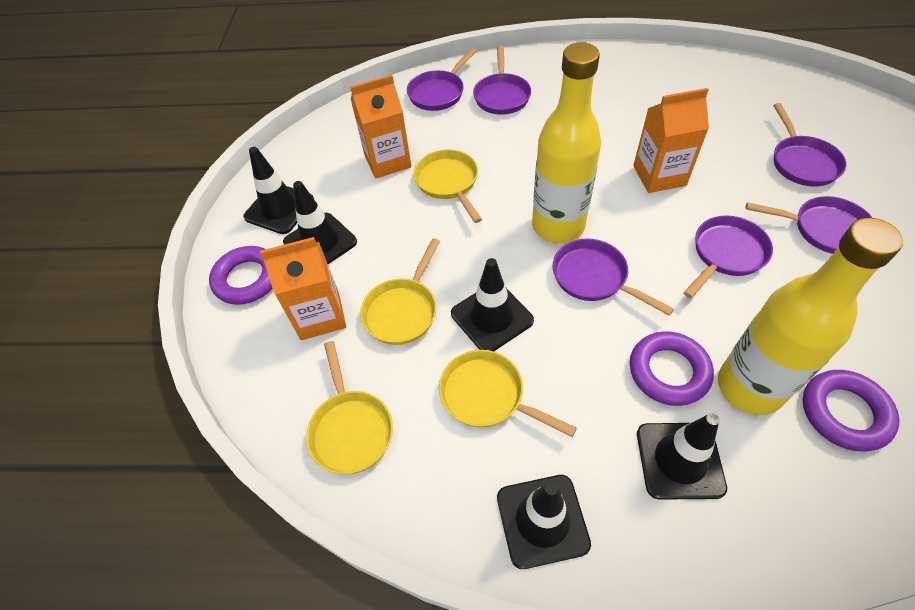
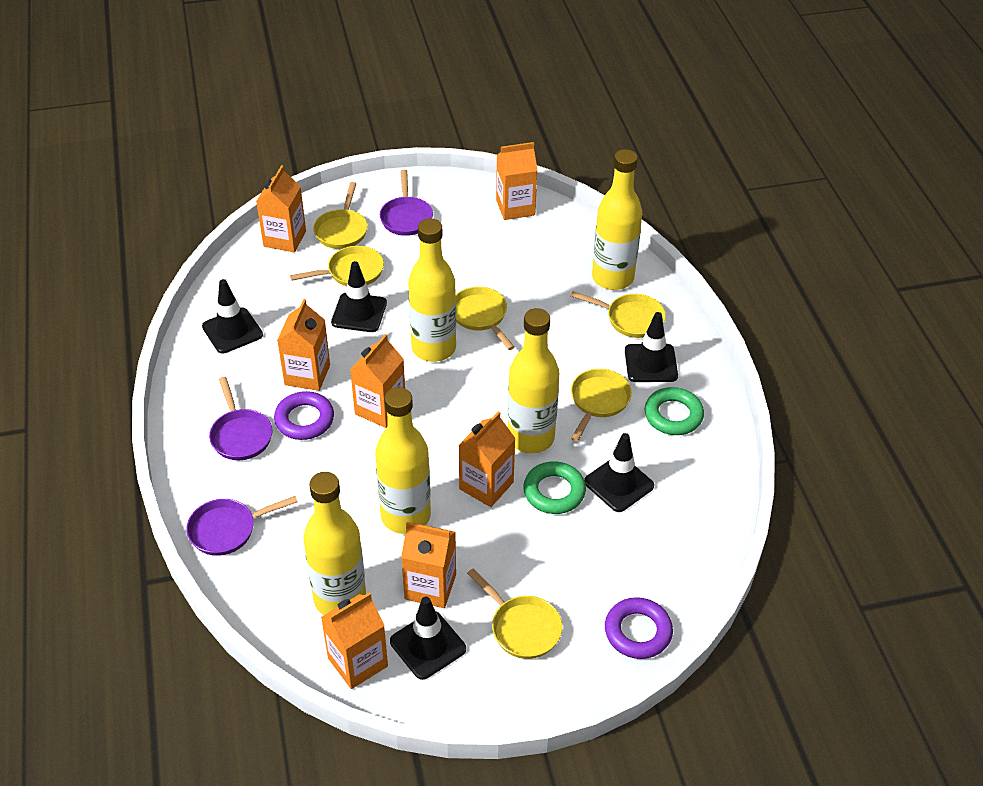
green ring: none = 0 -> [523,461,586,514] [645,387,704,435] = 2
orange carton: [260,237,346,340] [350,75,412,178] [633,88,709,193] = 3 -> [256,165,306,252] [277,299,330,391] [321,592,388,689] [350,334,405,428] [401,522,456,608] [458,411,516,507] [496,142,538,220] = 7
purple pan: [407,48,477,111] [473,46,531,115] [553,239,674,316] [683,215,773,298] [746,196,872,254] [773,103,847,187] = 6 -> [186,496,298,556] [209,377,272,460] [380,170,433,236] = 3
purple ring: [209,246,272,305] [630,331,714,406] [803,370,900,451] = 3 -> [274,391,334,440] [605,597,673,659] = 2
yellow bottle: [532,42,601,243] [718,218,903,415] = 2 -> [304,472,366,615] [375,387,431,534] [408,218,456,362] [508,308,559,454] [592,149,642,290] = 5
yellow pan: [306,341,393,474] [360,238,440,345] [414,149,482,223] [439,350,577,437] = 4 -> [290,246,384,286] [313,182,368,249] [456,287,514,350] [467,569,562,659] [571,291,666,338] [571,369,632,442] = 6

